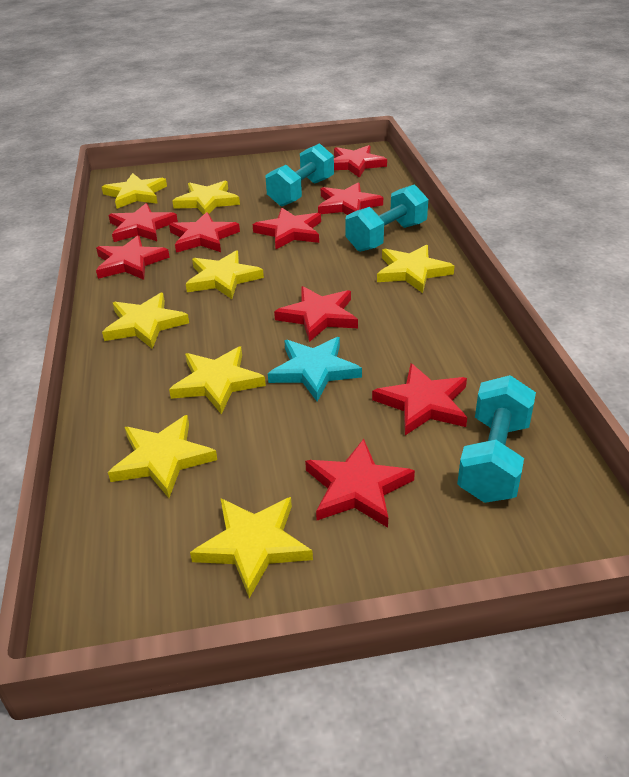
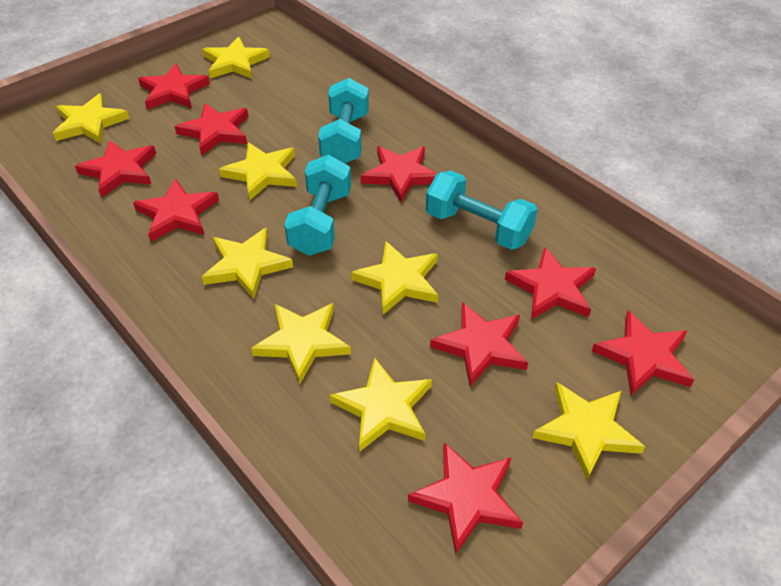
turquoise star: [268,337,362,402] = 1 -> none = 0

